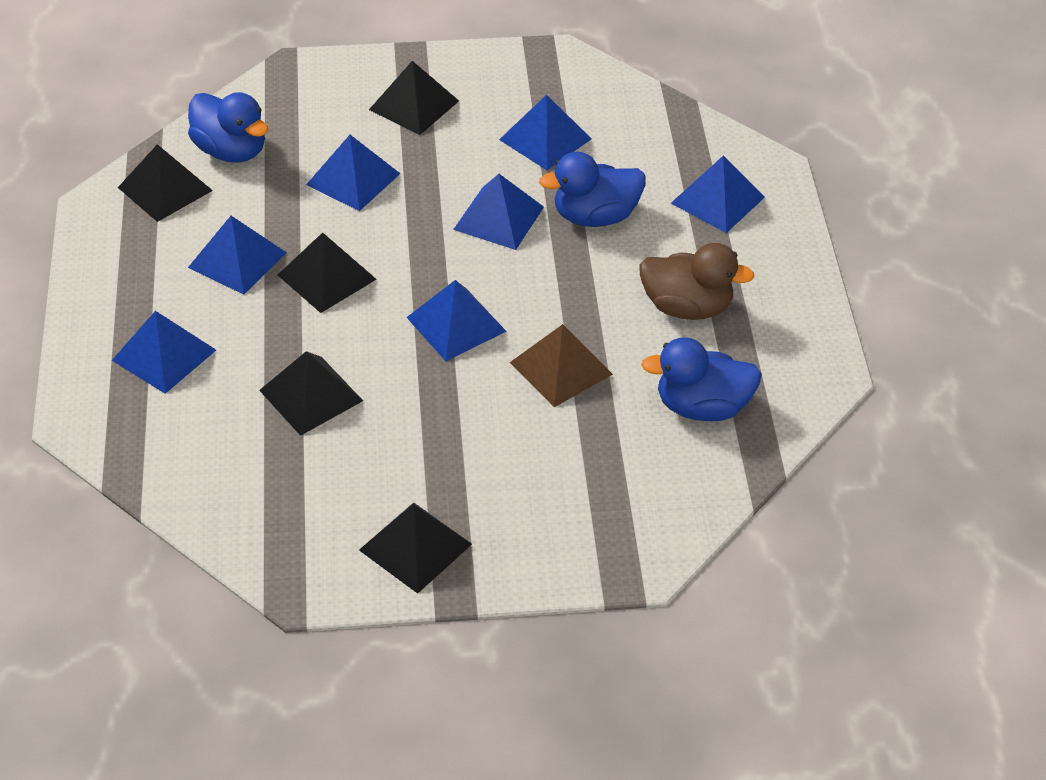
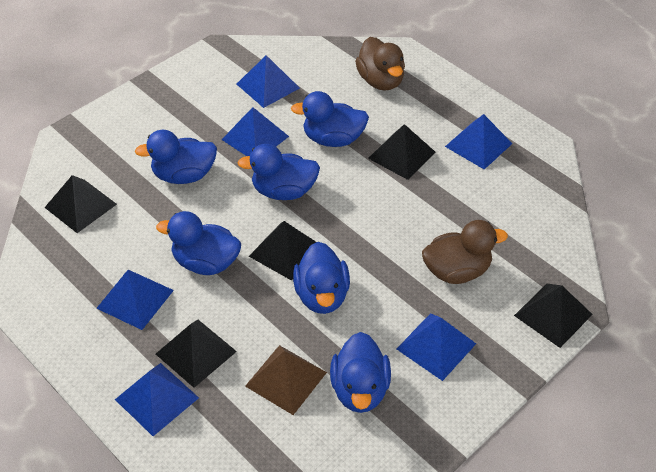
blue duck: [188,92,268,163] [539,152,646,227] [641,337,762,421] = 3 -> [135,130,217,184] [156,211,241,275] [238,144,320,200] [291,91,369,147] [293,242,350,314] [330,332,391,413] = 6
blue pyramid: [112,311,216,394] [188,216,287,295] [306,135,401,211] [406,280,507,361] [453,174,544,250] [499,95,591,170] [671,156,765,233] = 7 -> [96,270,174,330] [115,363,199,436] [221,107,289,156] [237,55,300,108] [397,313,476,381] [445,114,512,170] = 6
brown duck: [639,243,755,320] = 1 -> [355,37,405,91] [422,220,508,284] = 2

